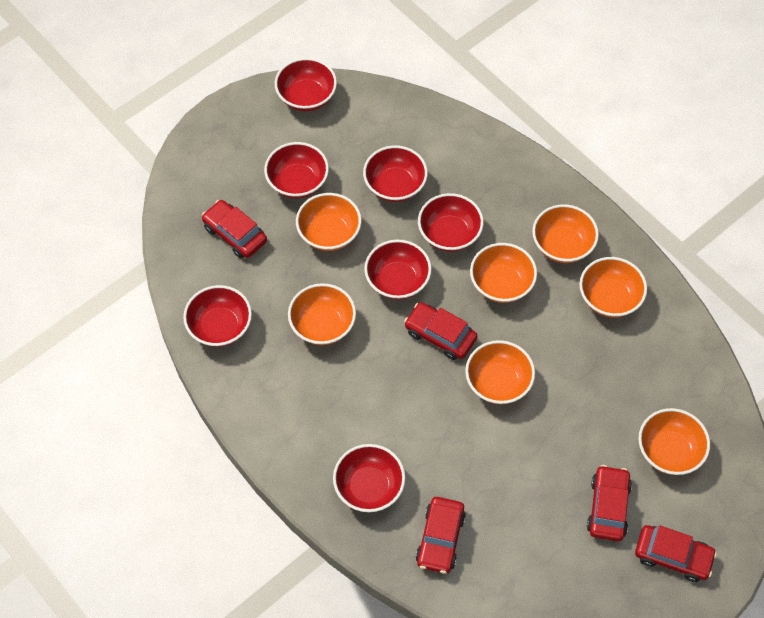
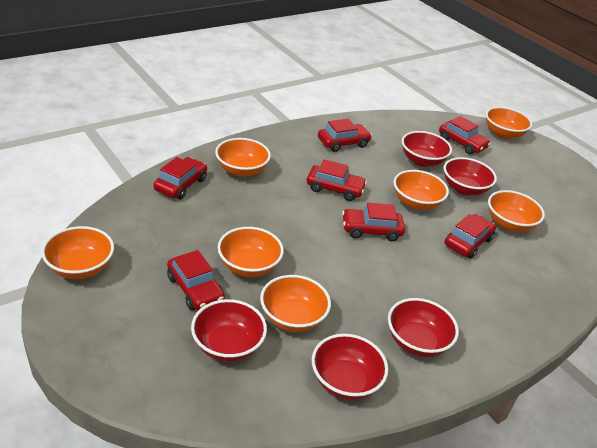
red bowl: [183,285,252,347] [264,142,329,198] [275,58,337,111] [333,444,405,512] [363,146,428,202] [364,240,432,300] [418,193,484,252] = 7 -> [191,299,267,362] [312,334,388,400] [388,298,459,357] [402,131,452,167] [444,157,497,195] = 5
red car: [202,200,267,258] [404,302,477,360] [416,497,466,574] [587,465,632,541] [635,525,717,582] = 5 -> [154,157,207,199] [167,250,225,311] [307,159,367,201] [318,119,372,152] [342,203,405,241] [439,116,491,154] [445,214,496,259] = 7

